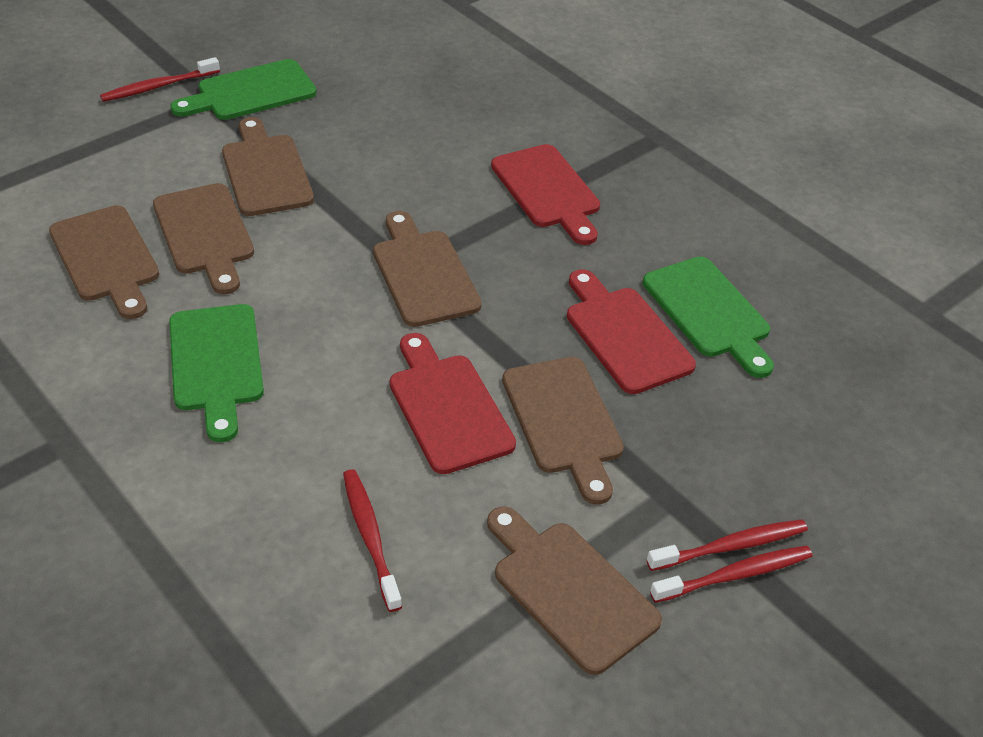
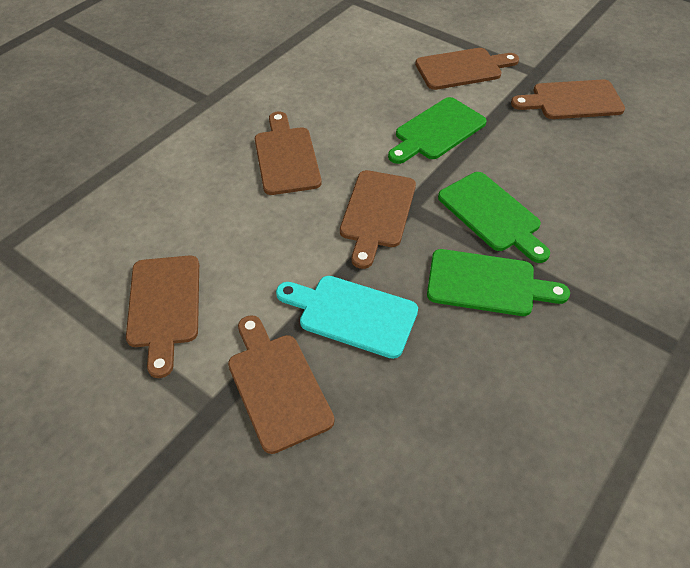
red cutting board: [390,333,516,474] [491,144,600,245] [567,269,696,394] = 3 -> none = 0
red toothbrush: [100,57,220,102] [343,469,402,612] [647,519,808,571] [650,546,812,603] = 4 -> none = 0
turquoise cutting board: none = 0 -> [276,276,418,359] = 1

